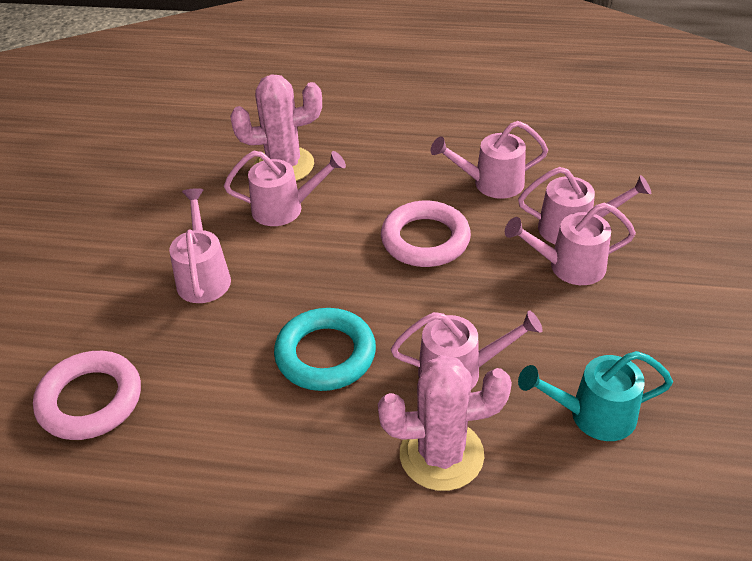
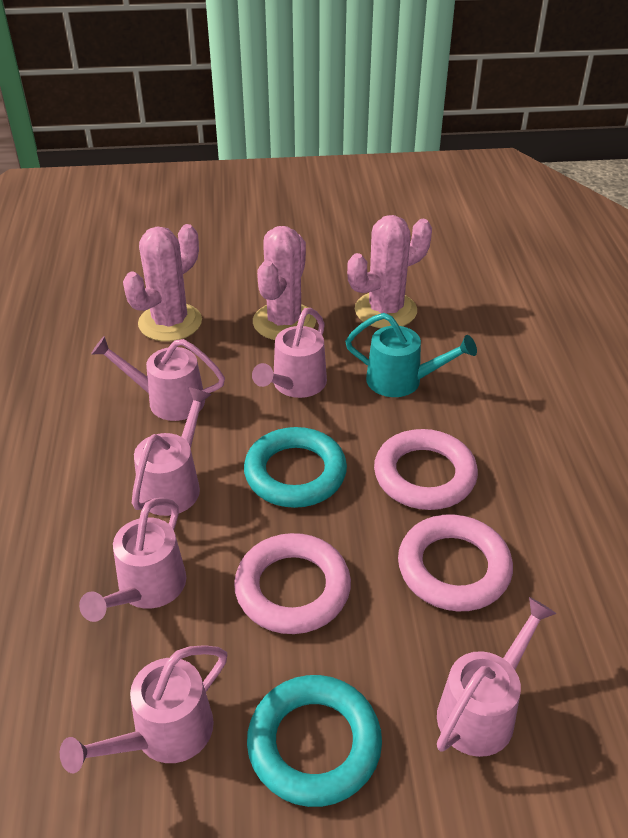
pink cactus: [230,74,322,181] [378,355,512,491] = 2 -> [123,224,202,341] [253,226,316,340] [347,215,432,328] = 3
pink ring: [33,351,141,440] [381,201,471,267] = 2 -> [234,533,351,634] [374,429,478,510] [398,514,513,611] = 3
turquoise ring: [274,308,376,391] = 1 -> [244,427,347,508] [247,675,382,807] = 2

